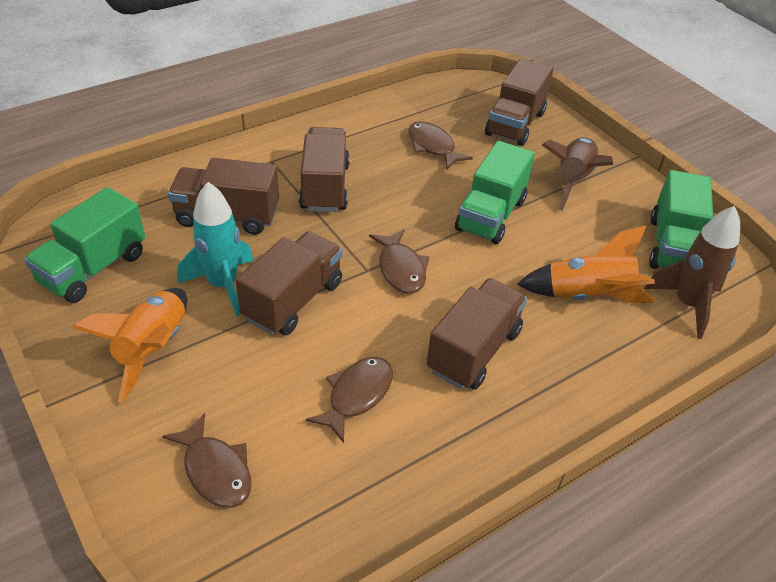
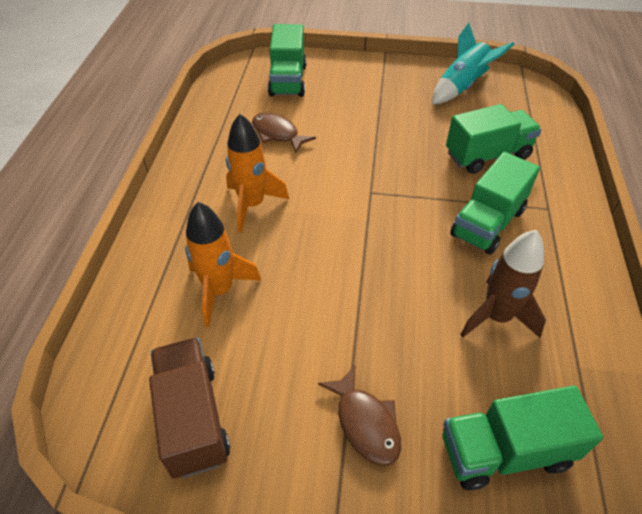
brown fish: [162,413,251,508] [306,357,393,443] [369,229,429,294] [408,121,473,169] = 4 -> [252,113,316,153] [318,366,401,466] = 2
brown rocket: [542,137,613,210] [645,206,740,339] = 2 -> [460,230,546,338] = 1
brown truck: [168,158,279,235] [236,231,342,335] [299,127,350,212] [426,278,527,390] [485,58,553,146] = 5 -> [149,338,230,478] = 1
green truck: [24,187,145,303] [455,141,534,244] [649,170,713,269] = 3 -> [268,24,307,97] [442,386,603,490] [446,104,542,174] [450,152,540,255] = 4

